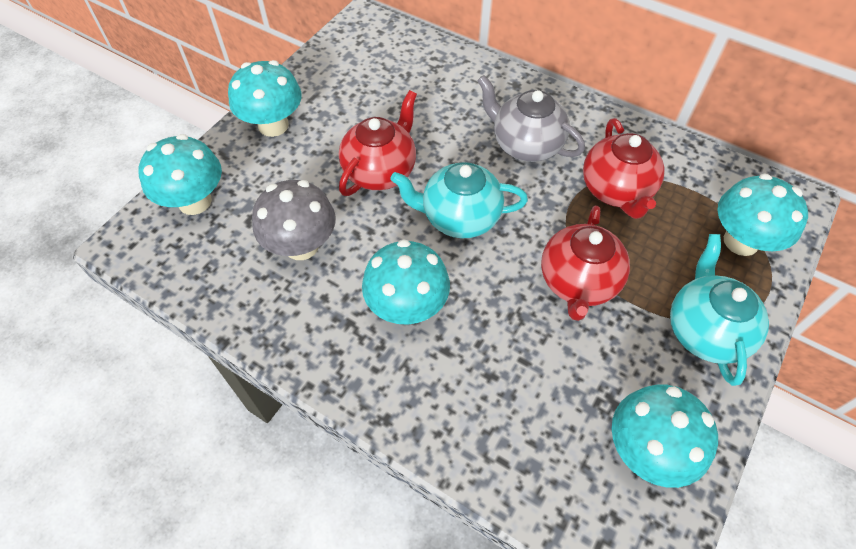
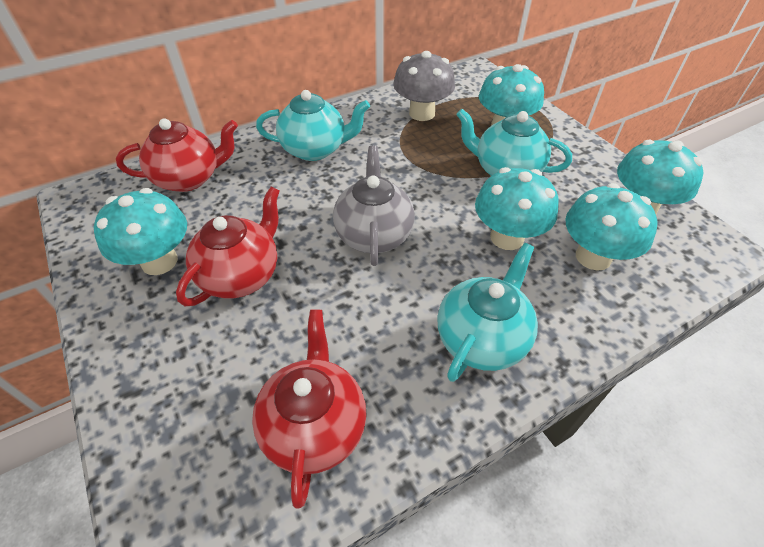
turquoise teapot: [390,162,528,238] [670,234,769,386] = 2 -> [256,90,370,161] [437,243,538,382] [456,109,572,176] = 3

